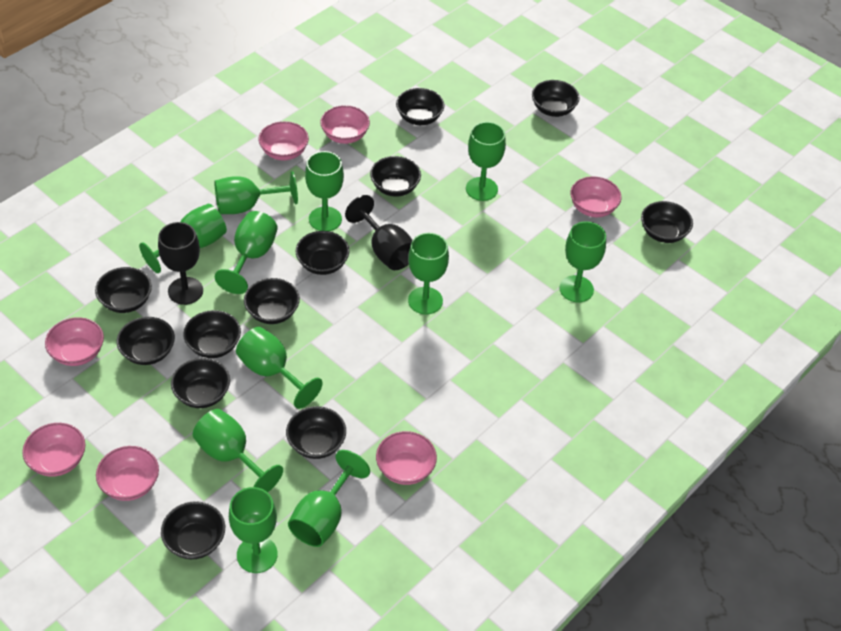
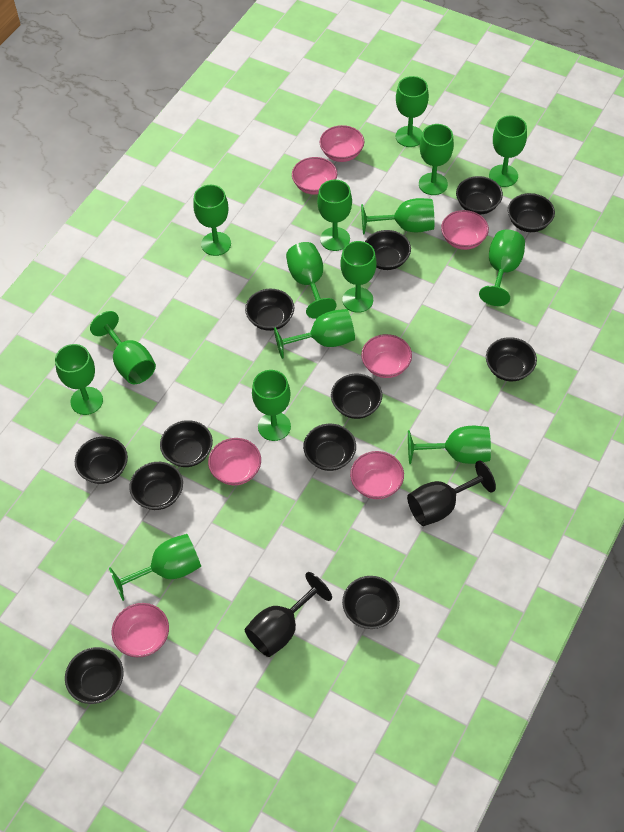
green goblet: [139,204,227,273] [192,409,283,492] [214,171,298,214] [215,211,278,294] [229,487,278,573] [236,327,323,409] [288,450,370,547] [305,151,344,231] [408,233,449,315] [466,122,506,201] [559,221,606,302] = 11 -> [55,344,103,415] [90,311,156,384] [109,534,201,601] [193,185,231,256] [252,370,291,441] [274,309,355,359] [286,242,337,319] [317,179,352,251] [340,241,376,313] [361,198,435,234] [396,76,429,147] [408,426,491,464] [419,124,454,195] [479,229,525,306] [489,115,527,187] = 15

